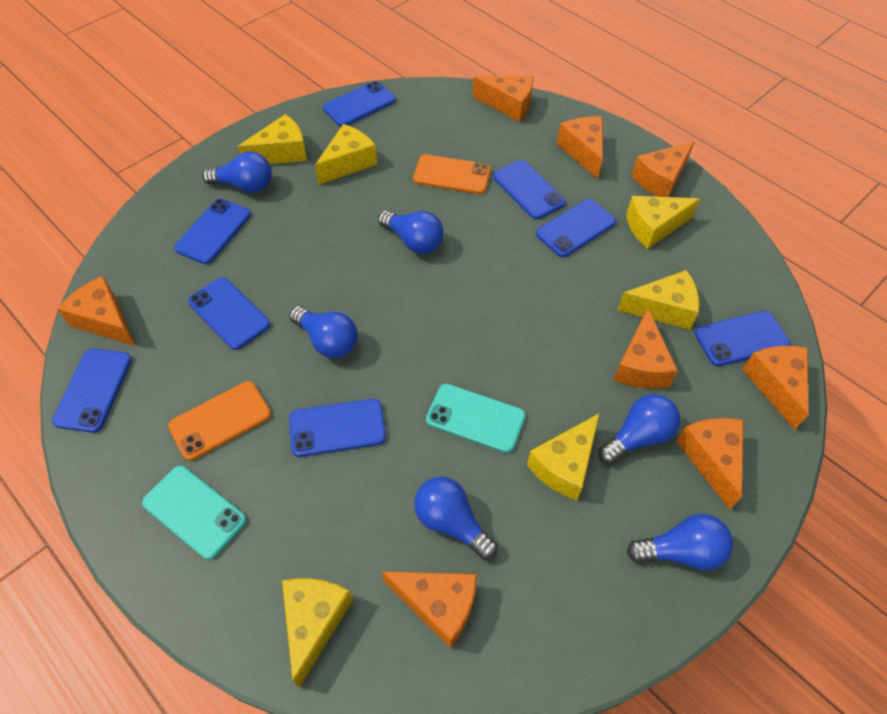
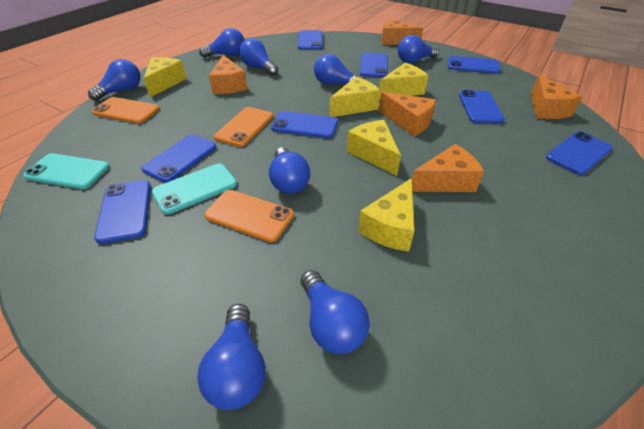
blue light bulb: [202,152,272,193] [289,306,358,358] [378,211,444,254] [414,477,498,560] [598,394,680,464] [627,514,733,571] = 6 -> [88,59,141,101] [197,304,266,410] [199,28,245,58] [239,38,278,76] [269,147,310,194] [301,270,370,354] [314,54,363,85] [398,35,439,63] = 8
orange cheese: [57,276,135,346] [382,571,477,648] [472,75,533,122] [557,116,603,179] [614,309,678,389] [631,142,694,197] [676,418,744,510] [742,346,808,430] = 8 -> [209,55,248,94] [379,92,436,136] [381,19,423,45] [412,144,484,192] [531,75,582,119] = 5
orange phone: [168,381,271,461] [413,154,491,194] = 2 -> [92,97,159,124] [204,190,294,242] [214,107,273,147] = 3
yellow cheese: [238,114,307,164] [282,578,353,688] [315,124,377,185] [527,413,600,500] [617,270,699,330] [626,196,700,249] = 6 -> [144,57,187,97] [330,77,381,117] [347,120,401,176] [358,178,415,251] [379,63,428,99] = 5

